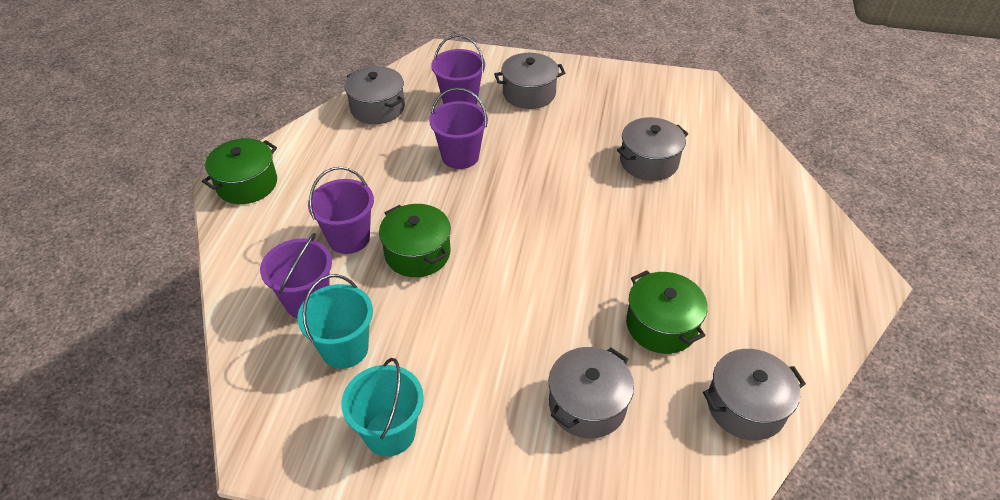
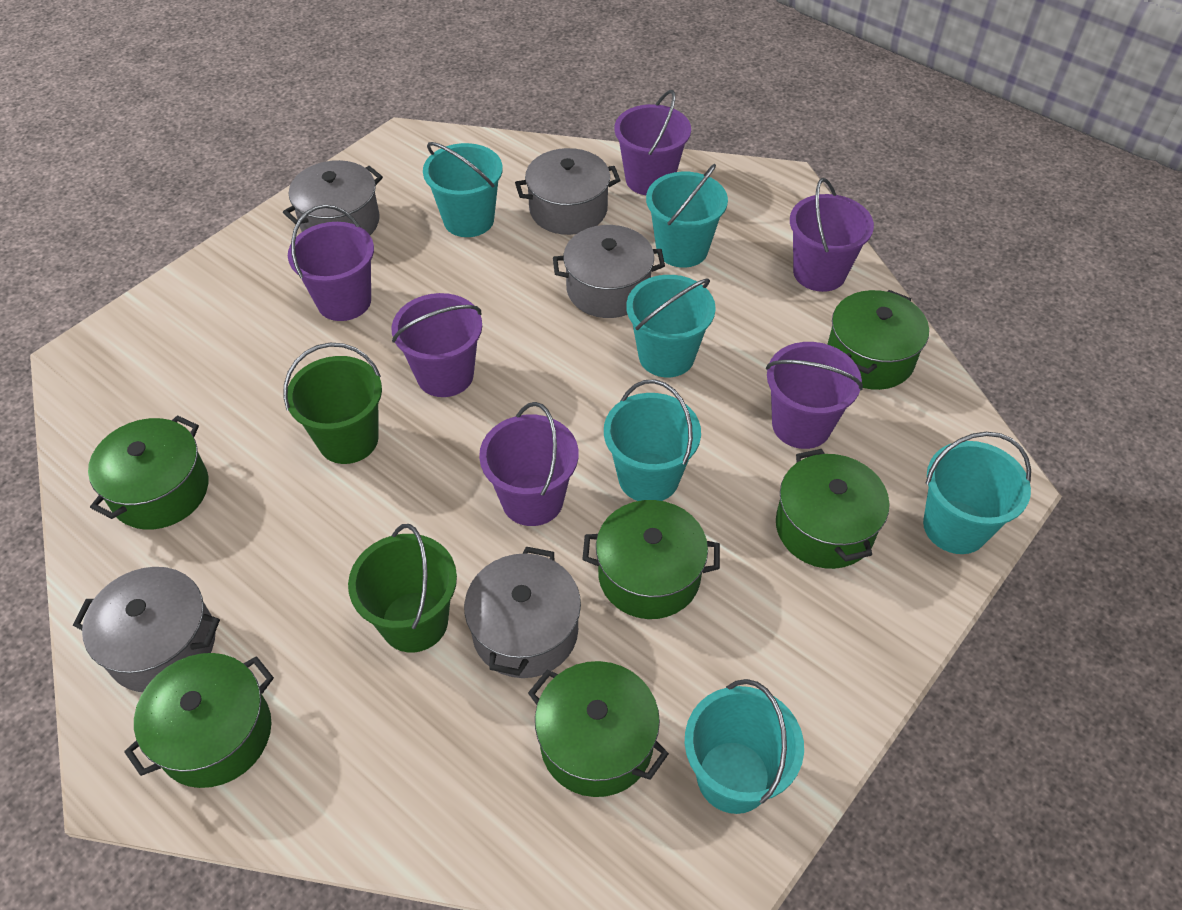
green bucket: none = 0 -> [283,343,382,464] [348,524,457,652] = 2
green pot: [202,138,277,204] [379,204,451,277] [626,270,708,354] = 3 -> [88,415,208,530] [124,653,274,788] [528,661,669,797] [582,500,720,619] [776,449,890,569] [827,290,929,390] = 6
purple bucket: [260,233,332,318] [308,167,374,254] [429,88,488,169] [431,35,485,104] = 4 -> [288,205,374,321] [392,293,482,397] [479,402,578,526] [615,90,691,195] [766,342,863,449] [790,178,874,292] = 6
turquoise bucket: [297,274,373,369] [341,358,424,456] = 2 -> [423,142,503,237] [604,379,701,501] [626,275,716,377] [646,164,728,268] [685,679,804,814] [923,432,1031,554] = 6

